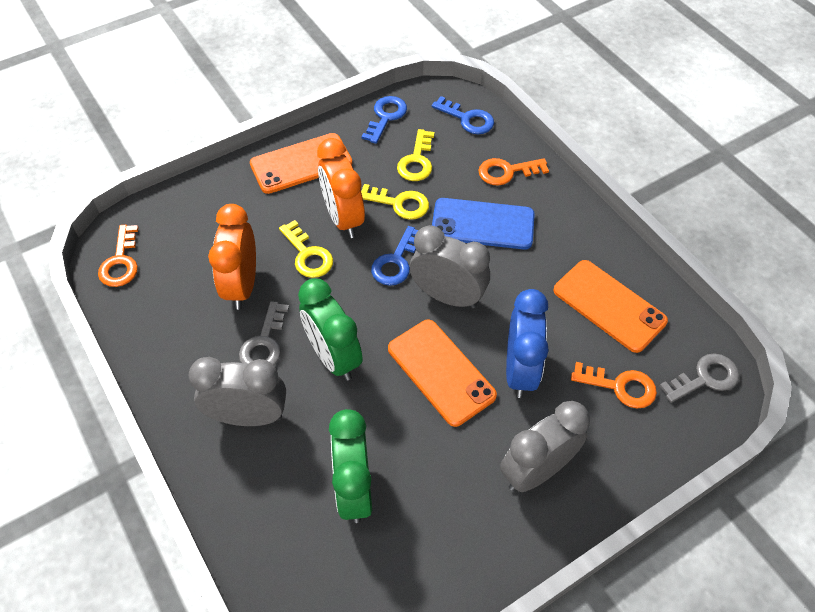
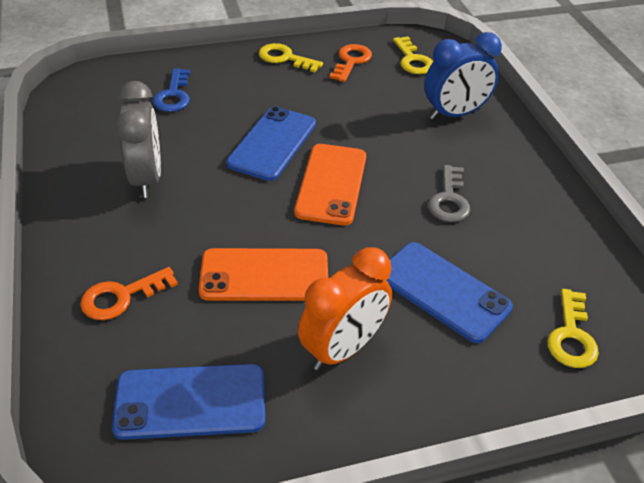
blue key: [361,96,407,144] [371,226,419,286] [432,96,494,134] = 3 -> [153,69,190,112] = 1
blue phone: [432,198,535,250] = 1 -> [112,364,265,440] [226,106,316,181] [387,242,513,343] = 3
green clock: [298,278,363,381] [329,409,372,523] = 2 -> none = 0
grey clock: [189,357,286,426] [410,225,490,308] [500,401,590,492] = 3 -> [116,81,161,198] = 1
grey key: [239,301,289,365] [659,353,739,403] = 2 -> [428,165,470,222] = 1
orange clock: [208,204,256,310] [317,138,365,238] = 2 -> [298,247,392,370] = 1
orange key: [98,225,138,287] [478,158,549,186] [571,362,657,408] = 3 -> [80,267,178,320] [329,44,372,82] = 2
orange phone: [250,133,352,194] [388,320,497,427] [553,260,668,353] = 3 -> [199,248,328,301] [294,144,366,225] = 2

